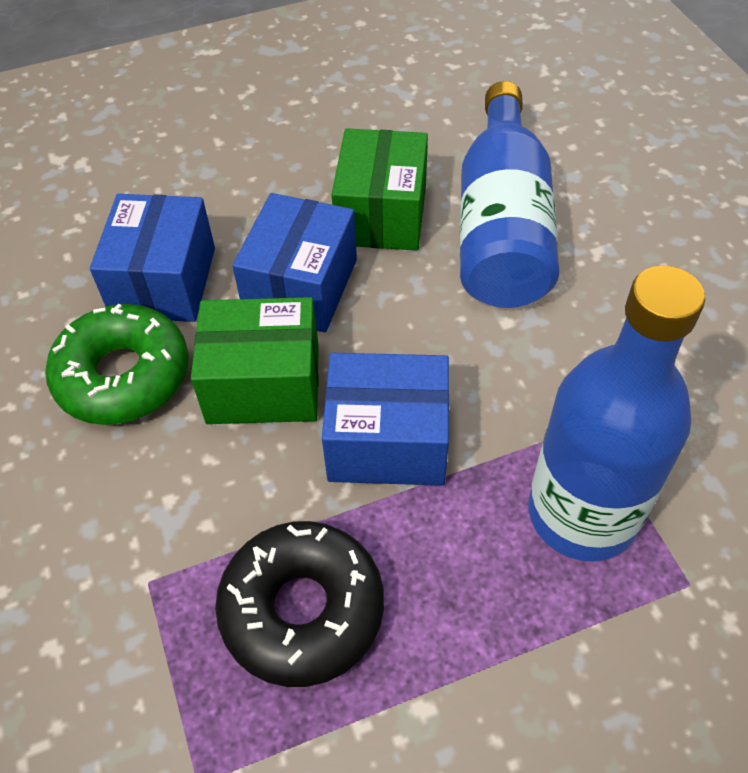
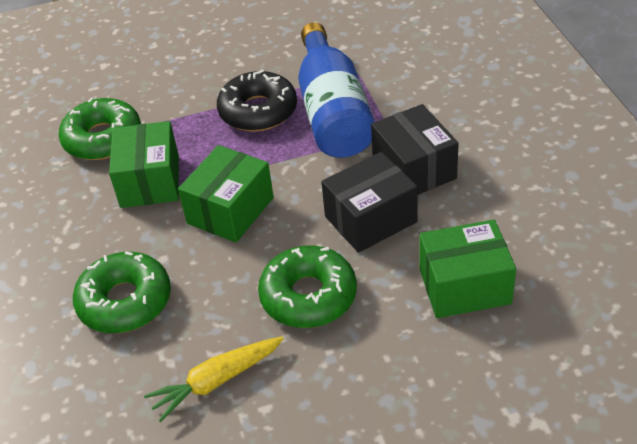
black box: none = 0 -> [321,152,418,253] [371,104,459,195] = 2
blue bottle: [460,81,559,308] [529,265,705,562] = 2 -> [298,22,374,158] = 1
blue box: [90,194,215,322] [232,193,357,332] [322,353,450,486] = 3 -> none = 0
green box: [191,297,319,424] [331,128,428,251] = 2 -> [109,121,179,208] [178,145,274,243] [419,220,516,318] = 3
green donut: [45,304,189,425] = 1 -> [58,97,141,160] [73,252,171,333] [258,246,357,328] = 3
yellow carrot: none = 0 -> [144,337,284,422] = 1

